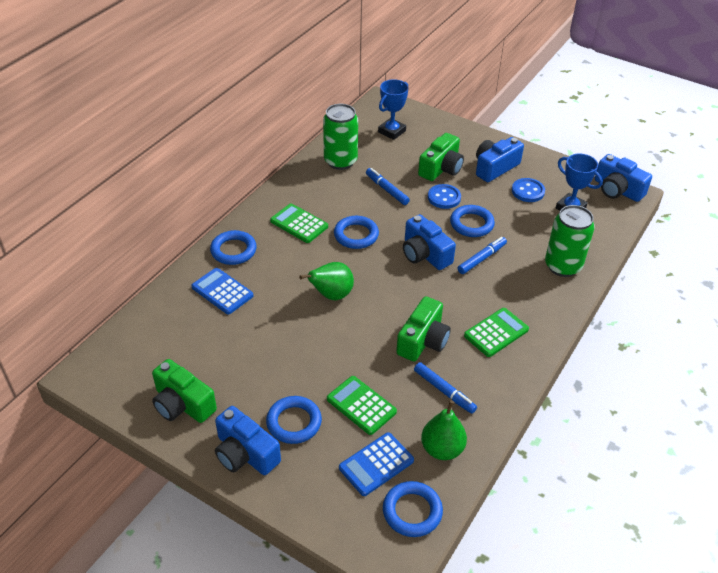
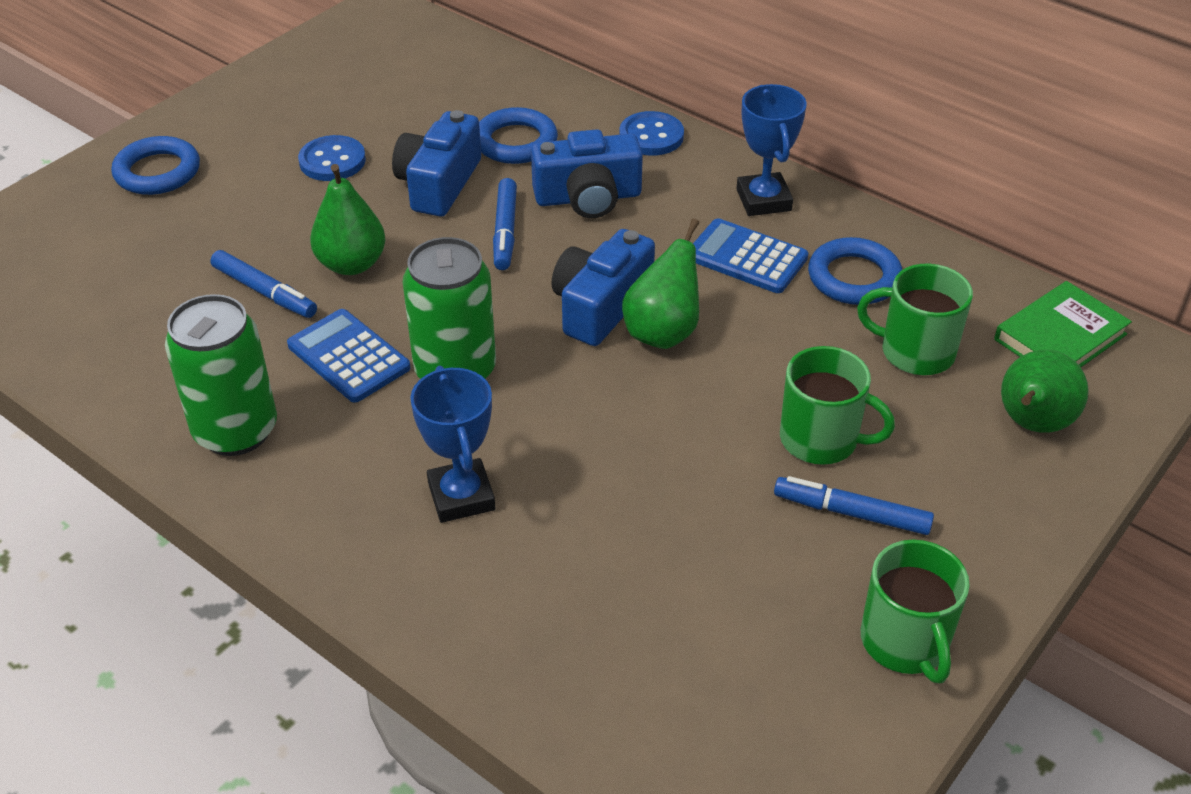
blue camera: [215,406,281,475] [403,214,456,270] [476,137,524,182] [595,154,652,202] = 4 -> [392,110,481,216] [531,129,643,218] [551,229,655,346] = 3
blue ring: [210,230,257,265] [266,396,322,444] [334,216,379,249] [383,481,443,537] [450,205,495,237] = 5 -> [111,136,200,195] [479,107,558,164] [808,237,902,305] = 3
green book: none = 0 -> [994,281,1132,367] = 1
green calculator: [270,204,328,243] [327,376,397,435] [464,308,529,357] = 3 -> none = 0
green camera: [152,359,217,423] [396,296,451,362] [418,133,464,181] = 3 -> none = 0
green mug: none = 0 -> [780,346,895,465] [857,264,973,375] [861,540,970,683] = 3
green pear: [299,262,354,300] [421,400,467,460] = 2 -> [310,164,386,275] [622,219,699,349] [1001,350,1089,433] = 3

